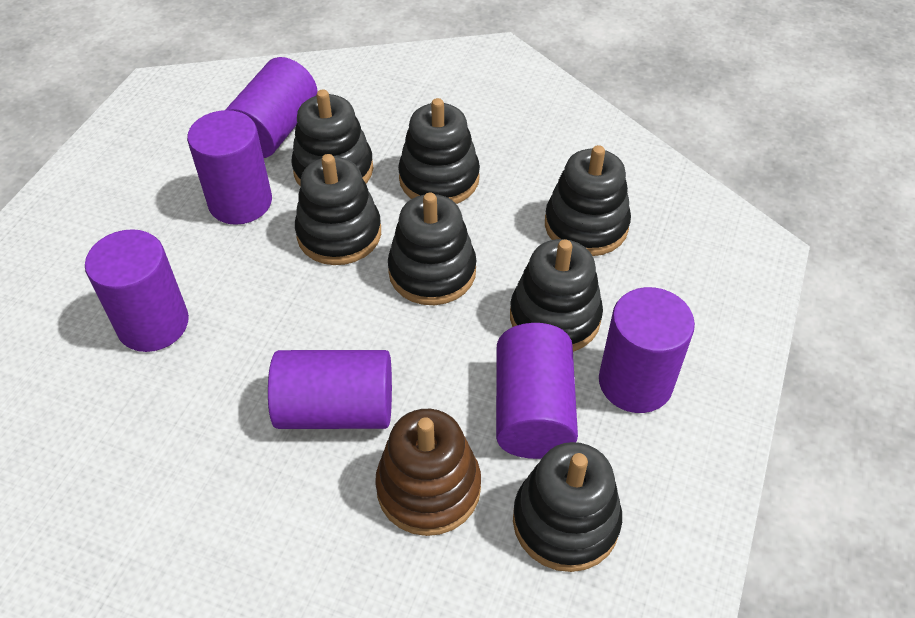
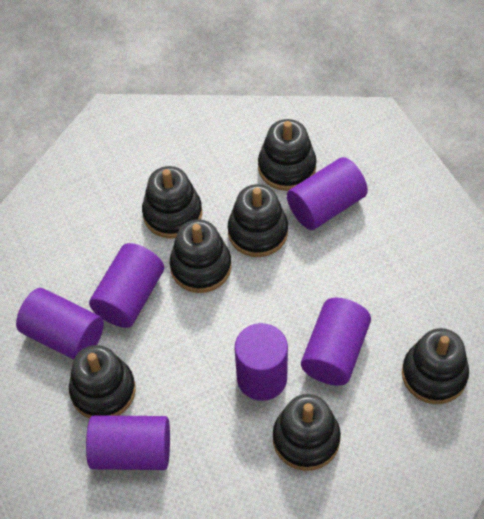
brown stacking toy: [375,409,481,536] = 1 -> none = 0

